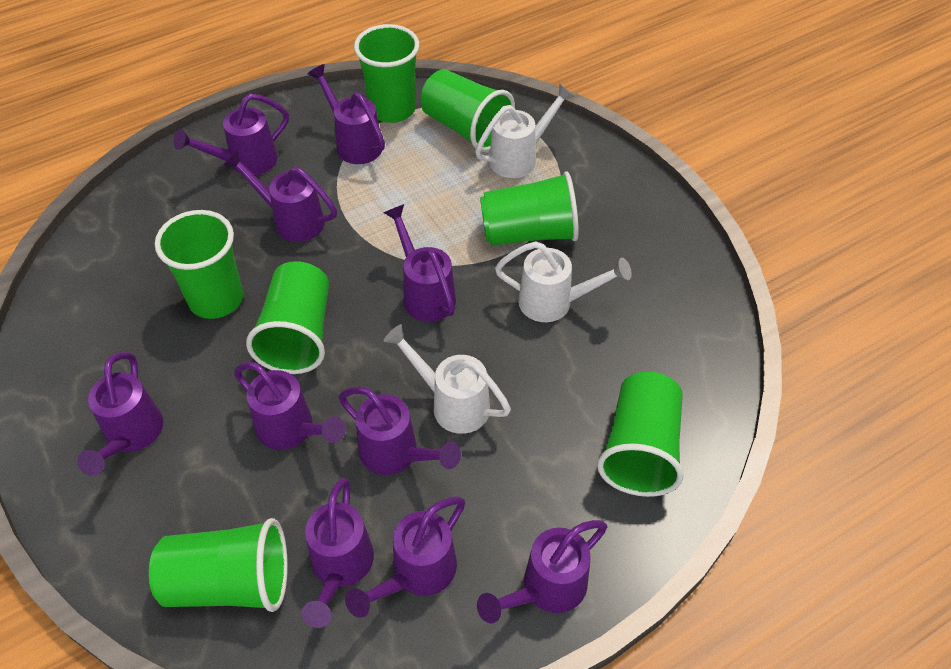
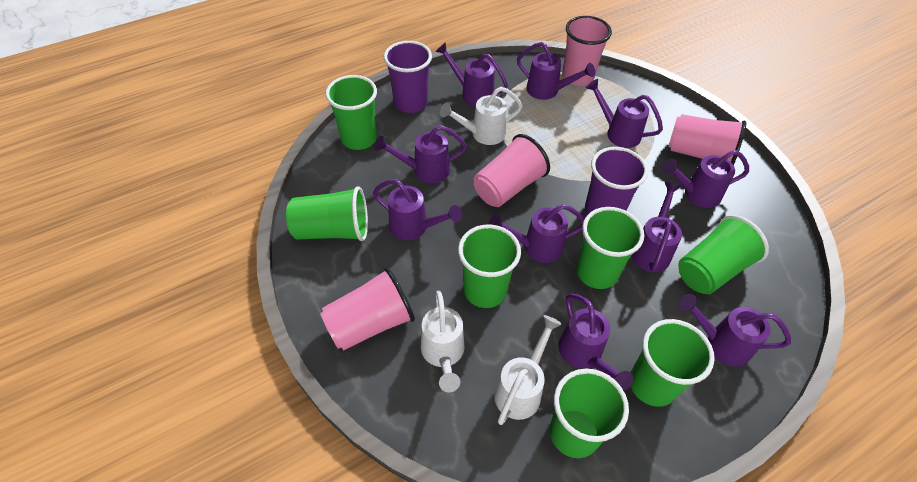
pink cup: none = 0 -> [320,267,415,351] [474,134,550,207] [562,16,612,86] [668,114,746,165] = 4
purple cup: none = 0 -> [384,41,432,113] [585,147,648,215] = 2

